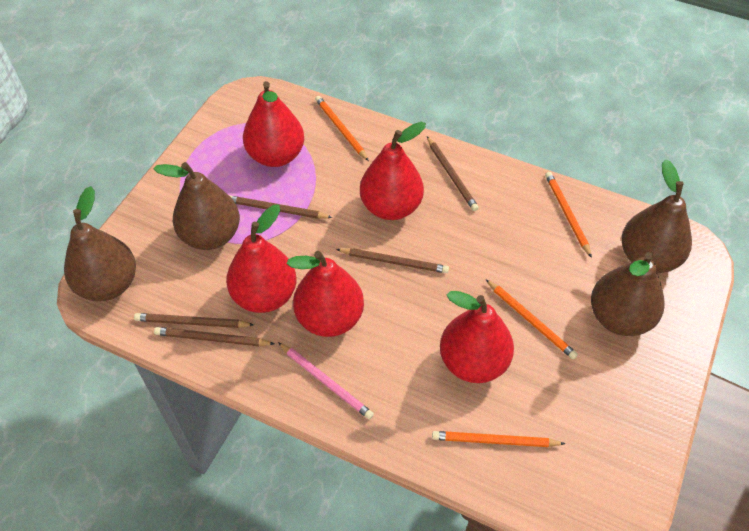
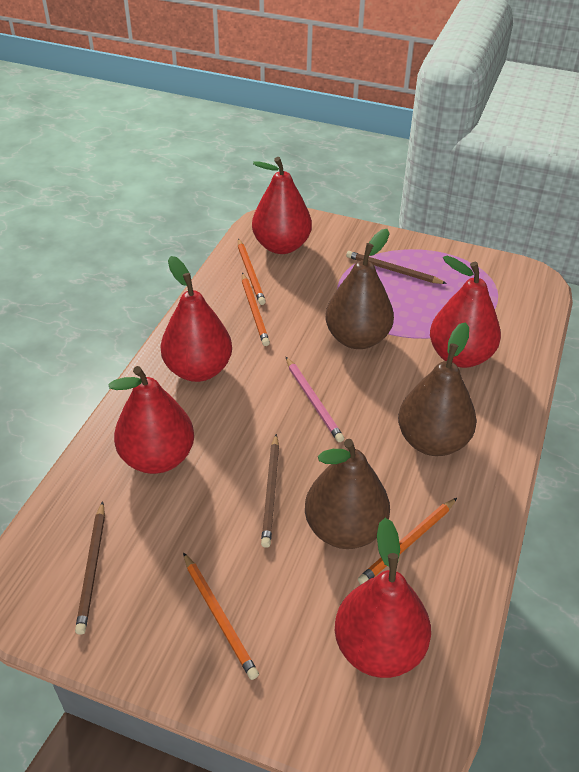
brown pear: [64,186,136,301] [153,162,240,250] [591,252,665,336] [621,159,692,273] = 4 -> [305,439,390,549] [326,229,394,349] [398,322,477,456] = 3
brown pencil: [134,313,254,328] [154,327,274,346] [229,195,332,219] [336,248,449,273] [427,136,479,211] = 5 -> [75,501,105,635] [261,434,279,548] [346,251,447,284] = 3

